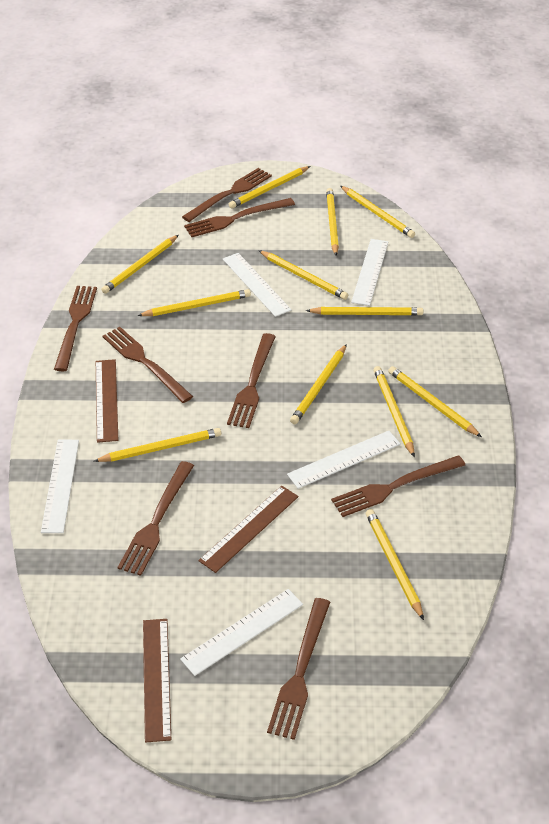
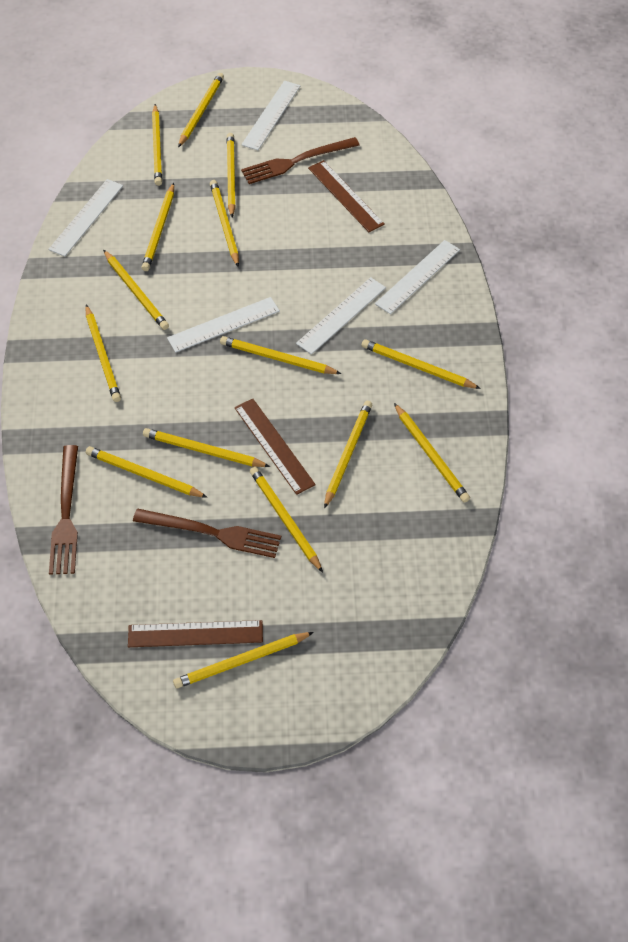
brown fork: [54,286,97,371] [102,327,193,403] [117,461,194,576] [182,168,272,222] [184,198,295,237] [227,333,276,428] [267,598,330,740] [331,455,465,517] = 8 -> [49,445,78,575] [133,508,281,558] [241,137,360,184] = 3
yellow pencil: [94,428,221,462] [101,235,178,294] [137,289,251,316] [229,166,310,209] [258,250,348,300] [290,344,347,424] [306,307,423,315] [326,188,339,256] [341,186,415,238] [366,509,424,620] [374,366,415,457] [388,366,482,437] = 12 -> [85,305,121,402] [86,446,208,498] [103,250,169,330] [141,183,174,271] [143,428,270,467] [152,104,162,186] [173,632,314,689] [178,73,224,147] [210,180,239,267] [220,336,341,374] [227,133,236,217] [250,467,323,573] [324,401,372,509] [361,339,481,389] [394,403,470,503] = 15

